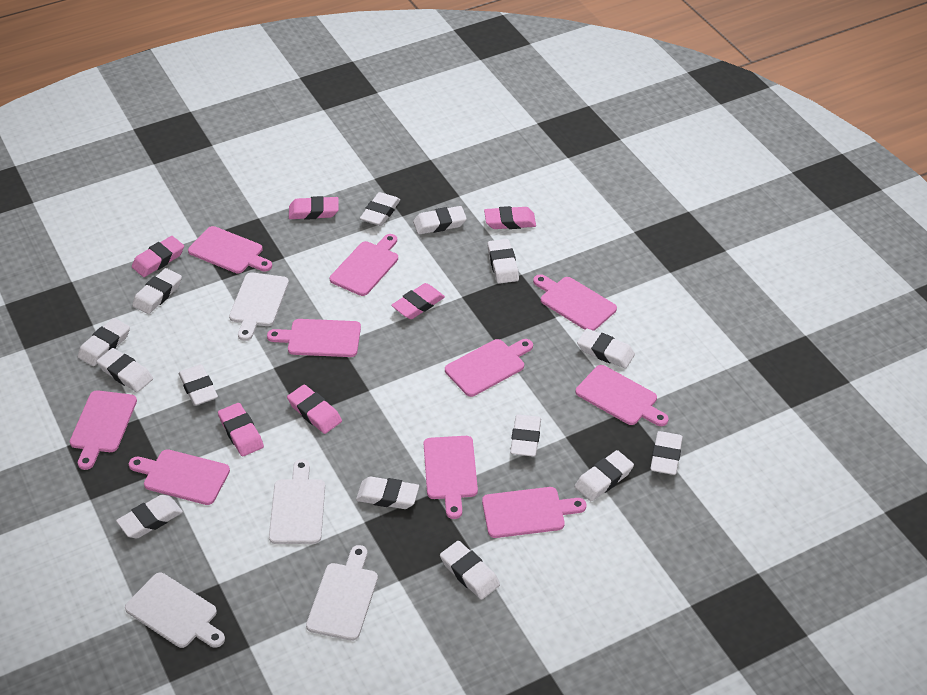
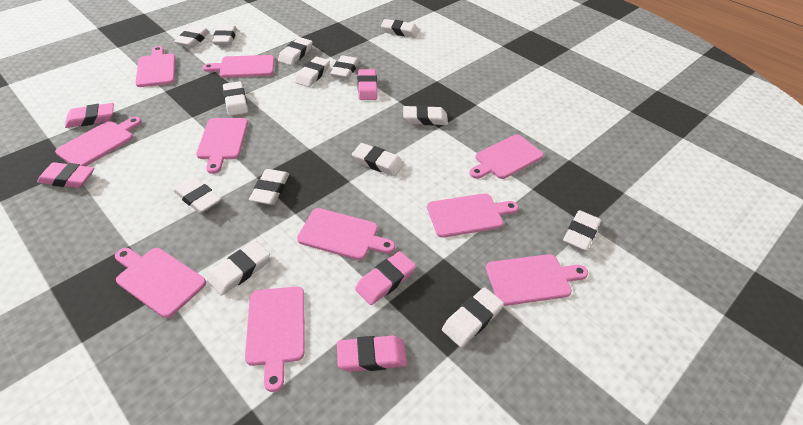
pink eraser: [132,236,184,277] [218,403,264,456] [287,384,342,434] [289,196,339,220] [391,283,445,319] [484,206,536,229] = 6 -> [37,162,94,188] [65,103,114,128] [337,336,407,372] [355,251,416,305] [358,69,378,100] = 5
white cutting board: [125,573,225,648] [229,272,289,341] [269,459,325,544] [306,545,378,641] = 4 -> none = 0

